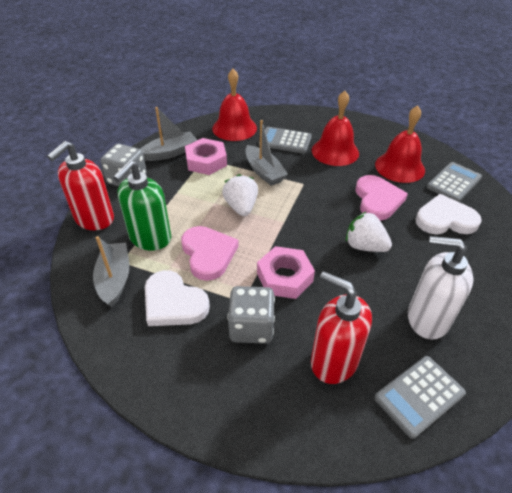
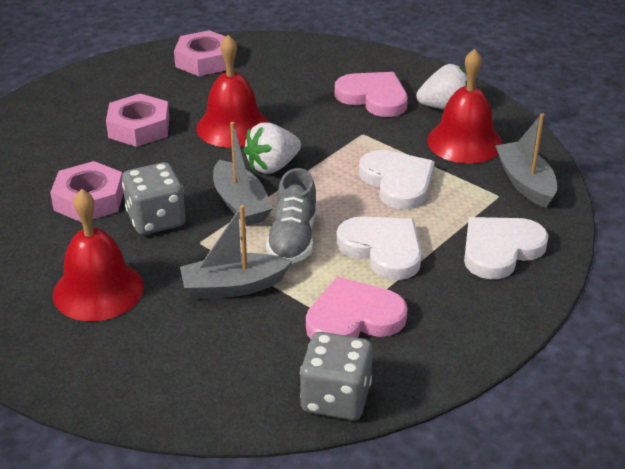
green soap dispenser: [113,160,171,251] = 1 -> none = 0
grey calculator: [259,127,312,154] [374,356,466,439] [427,162,482,202] = 3 -> none = 0
grey shoe: none = 0 -> [266,168,317,264] = 1
pink nut: [185,138,227,175] [257,246,315,299] = 2 -> [50,161,124,222] [106,94,170,147] [174,30,226,76] = 3
red soap dispenser: [47,141,114,230] [311,271,372,384] = 2 -> none = 0
white heart: [145,270,210,326] [416,194,482,234] = 2 -> [336,216,422,280] [359,150,435,210] [464,217,549,279] = 3
white soap dispenser: [408,236,473,340] = 1 -> none = 0

